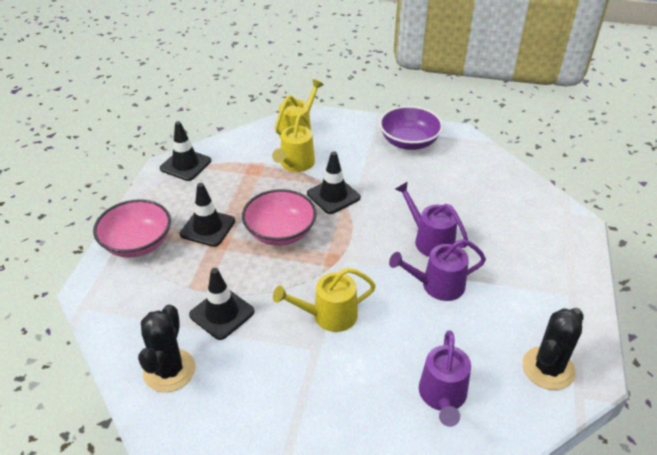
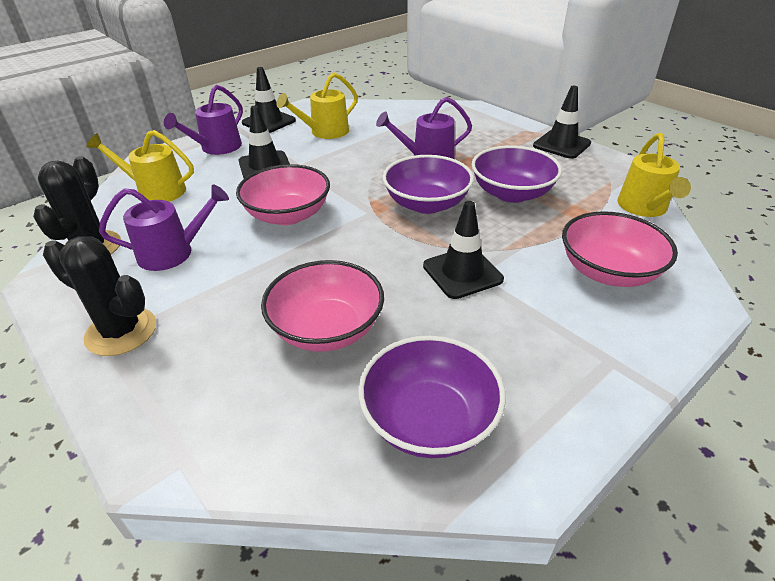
pink bowl: [93,199,171,258] [242,189,317,246] = 2 -> [236,164,330,225] [261,260,384,352] [562,211,678,287] = 3
purple bowl: [379,106,443,150] = 1 -> [358,336,506,458] [383,155,474,214] [471,145,562,203] = 3

